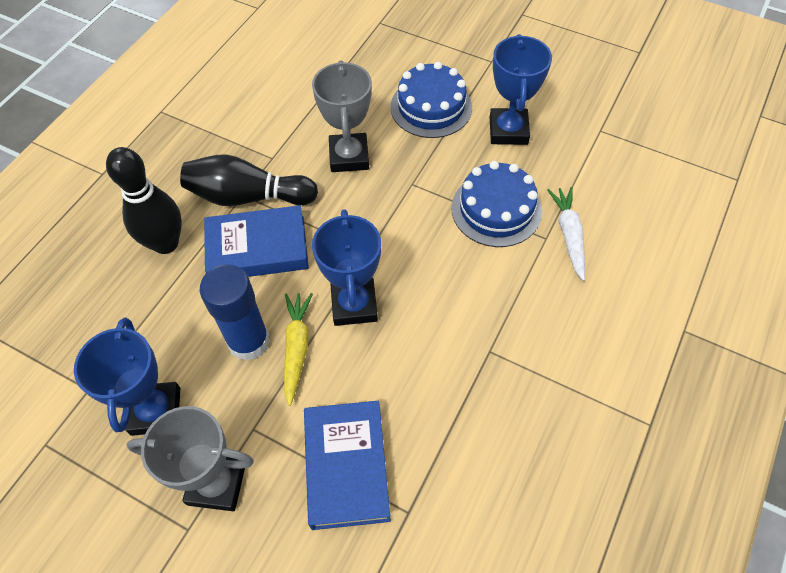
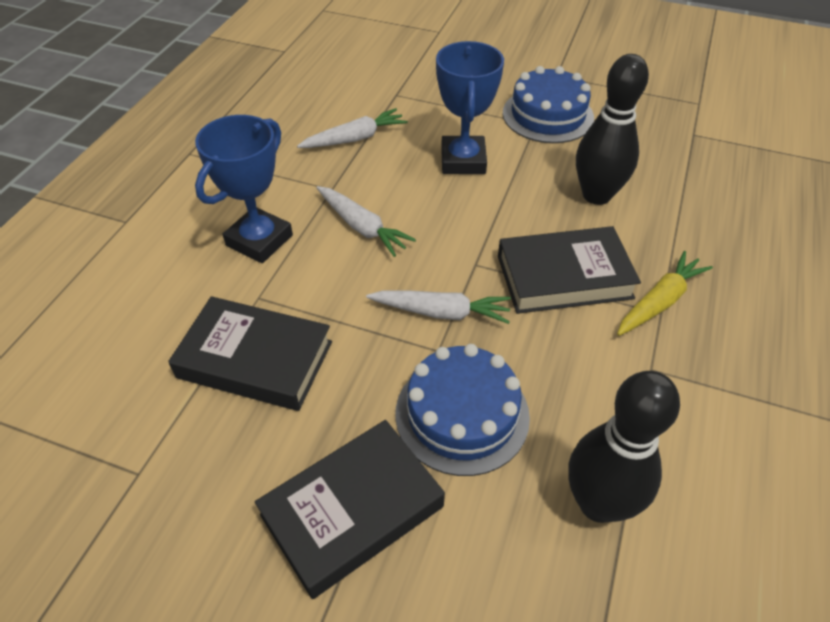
black book: none = 0 -> [168,296,332,411] [255,420,445,599] [498,226,641,314] = 3
blue book: [204,205,309,277] [304,401,391,530] = 2 -> none = 0
blue glue stick: [200,264,270,361] = 1 -> none = 0
blue trophy: [74,317,180,436] [312,209,381,326] [490,34,552,145] = 3 -> [195,115,293,263] [436,41,504,174] = 2
grey trophy: [126,406,254,511] [312,60,372,172] = 2 -> none = 0
white carrot: [547,187,585,281] = 1 -> [297,108,408,148] [316,186,416,257] [366,290,511,324] = 3

